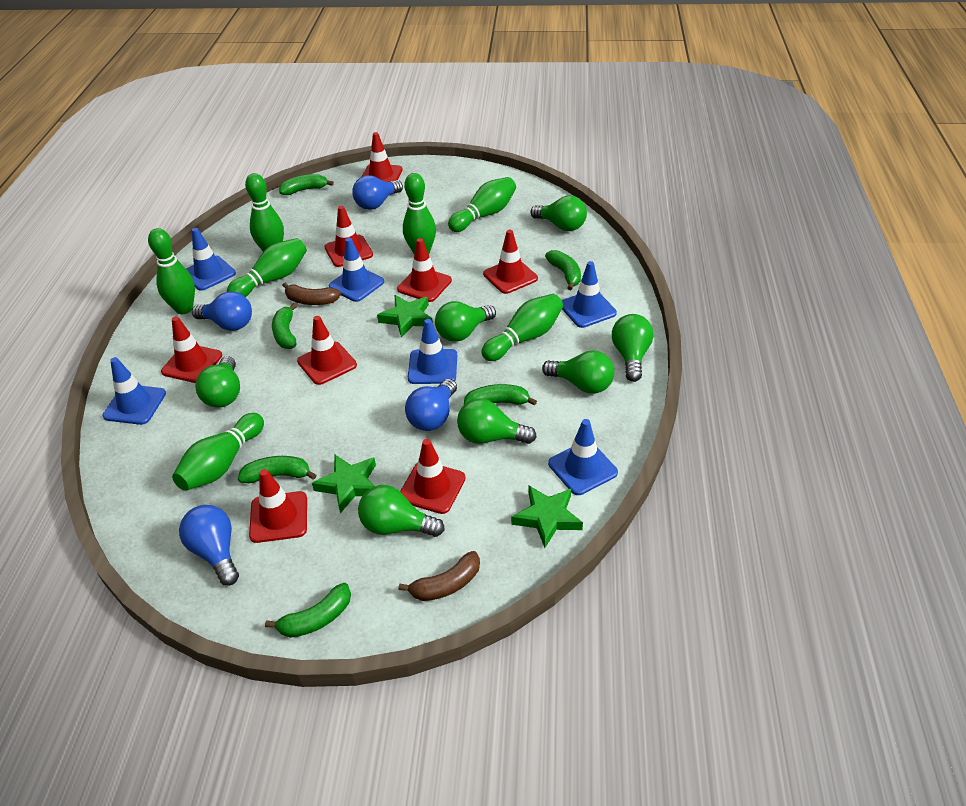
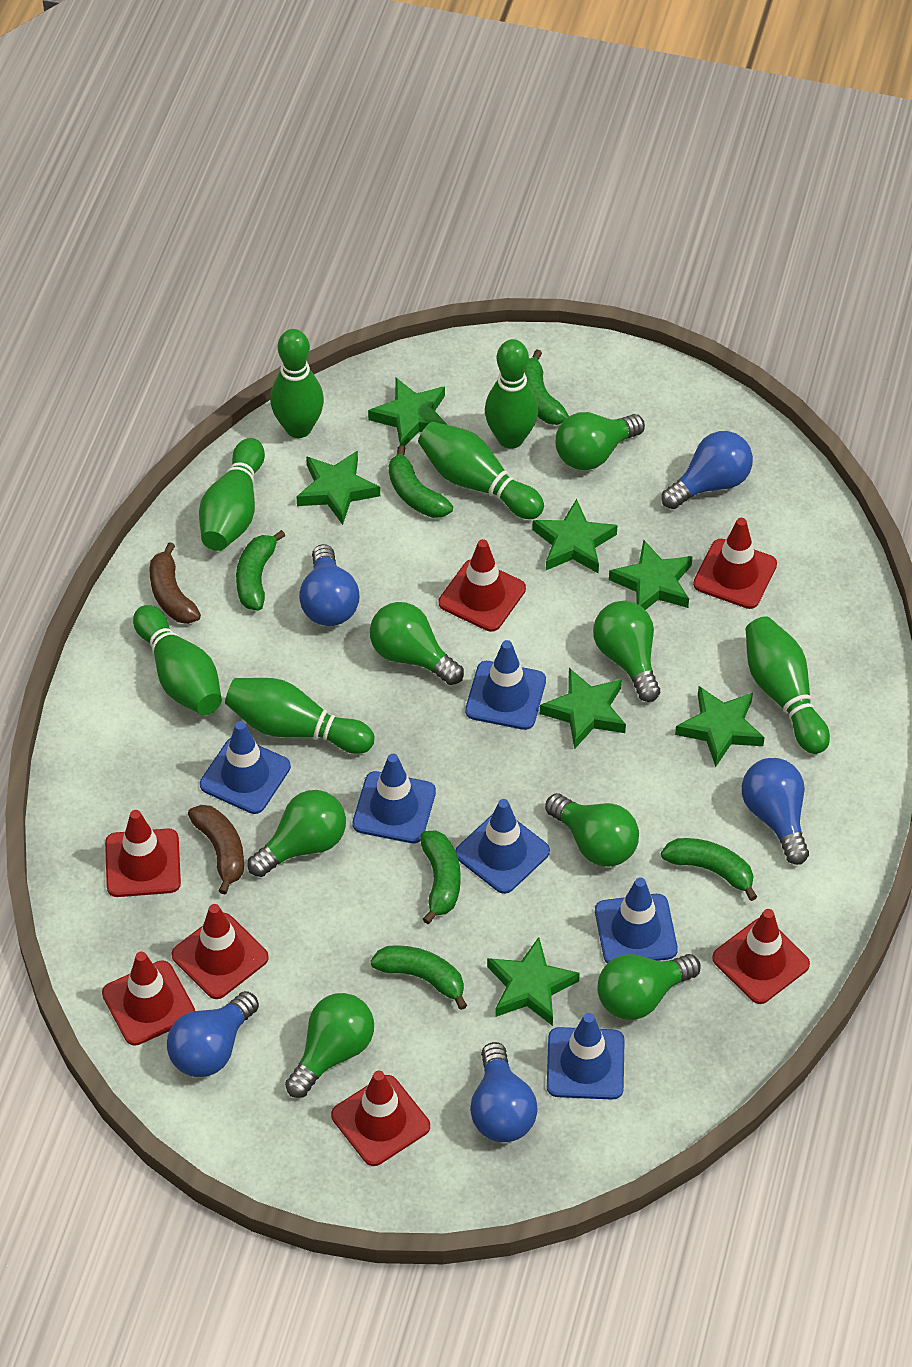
blue light bulb: [179,505,239,586] [192,292,252,331] [352,175,403,210] [405,379,457,431] = 4 -> [167,991,259,1077] [299,544,360,626] [470,1042,538,1142] [661,431,753,509] [742,758,809,865] = 5
green star: [312,455,376,513] [377,295,433,338] [511,486,583,548] = 3 -> [296,450,380,525] [368,378,447,447] [487,937,580,1026] [532,499,618,573] [540,668,626,749] [609,540,693,610] [675,686,765,767] = 7
red traffic cone: [161,316,222,383] [249,469,307,543] [297,316,357,385] [324,206,373,267] [361,132,403,182] [397,238,452,302] [400,439,465,514] [483,230,538,294] = 8 -> [102,951,195,1046] [105,810,181,897] [172,904,269,999] [331,1071,430,1166] [439,539,526,632] [693,518,777,609] [712,909,810,1004] = 7

